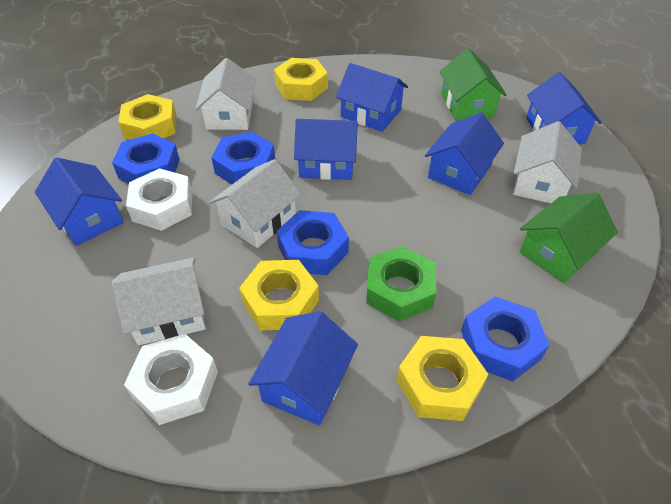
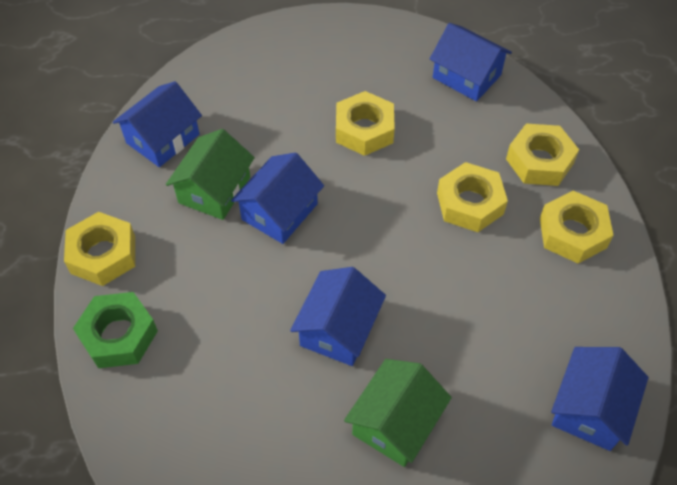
blue house: [35,157,124,246] [248,311,358,426] [294,119,358,180] [336,63,408,132] [425,112,504,195] [526,72,602,144] = 6 -> [113,81,202,167] [231,152,324,244] [290,267,386,366] [430,23,512,102] [551,347,649,451] = 5
blue nut: [112,133,180,184] [212,132,275,185] [277,210,349,275] [461,297,549,382] = 4 -> none = 0
white house: [112,258,206,346] [195,58,256,130] [209,159,301,248] [513,121,582,203] = 4 -> none = 0
white nut: [124,334,218,425] [126,168,192,231] = 2 -> none = 0
yellow nut: [118,94,177,140] [239,260,319,331] [274,58,328,101] [397,336,488,421] = 4 -> [64,212,135,286] [336,91,395,156] [437,162,508,232] [506,123,579,186] [540,191,613,264] = 5

